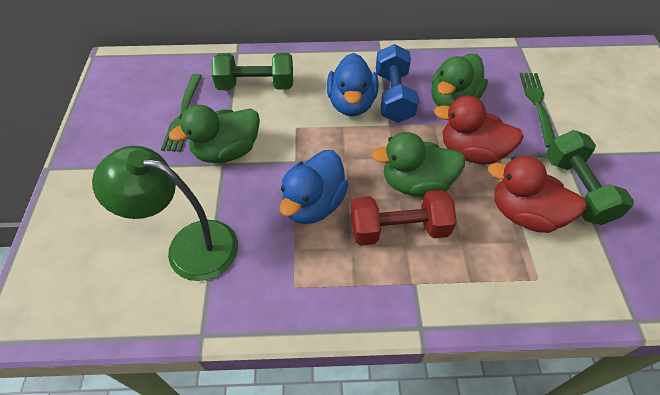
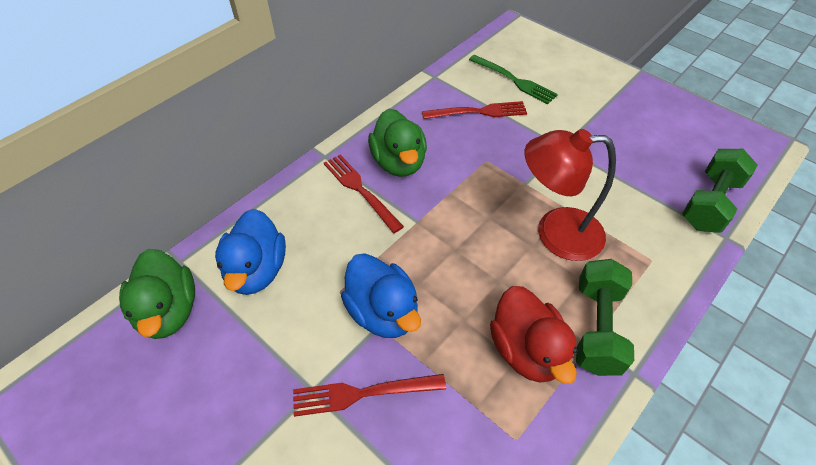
blue dumbbell: [376,44,419,123] = 1 -> none = 0
green duck: [169,105,260,163] [371,132,466,197] [431,54,488,106] = 3 -> [119,249,195,339] [368,109,427,177] = 2
green fork: [161,74,202,152] [520,73,555,148] = 2 -> [469,55,558,104] = 1
green lamp: [92,146,238,281] = 1 -> none = 0
red duck: [434,96,524,165] [488,156,587,233] = 2 -> [490,286,578,384] = 1
red dumbbell: [351,190,457,246] = 1 -> none = 0
red fork: none = 0 -> [293,374,446,417] [324,155,404,233] [422,101,527,119] = 3
red lamp: none = 0 -> [524,129,616,261] = 1

